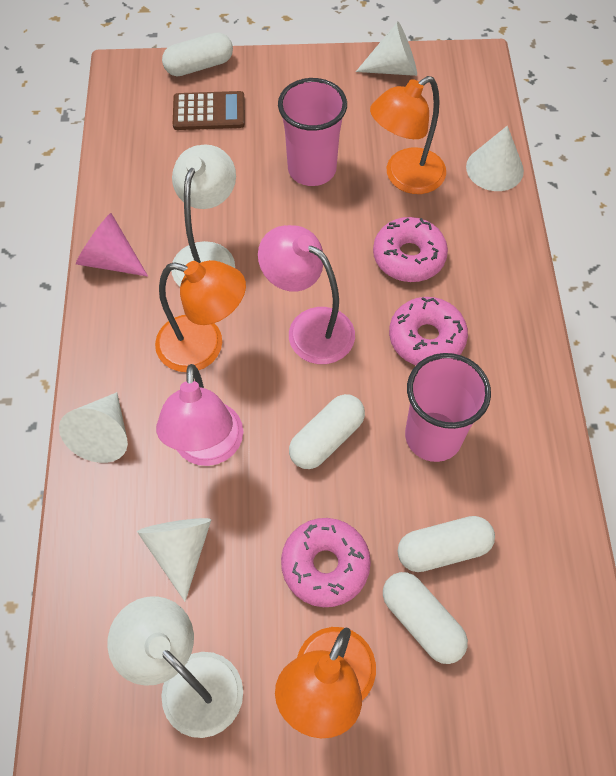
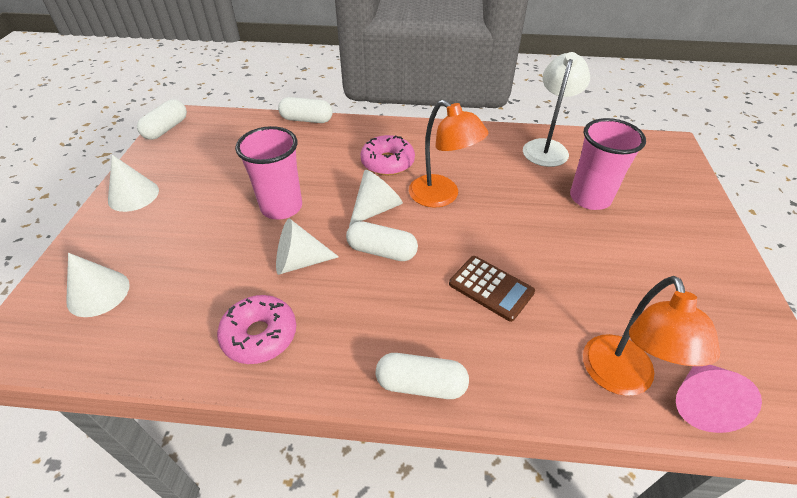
orange lamp: [155,260,246,372] [275,627,376,738] [370,76,446,194] = 3 -> [409,100,488,208] [583,276,720,396] = 2
pink donut: [281,518,371,607] [373,217,448,282] [389,297,468,365] = 3 -> [217,295,296,364] [360,135,415,175] = 2
pink lamp: [156,364,243,466] [258,225,355,364] = 2 -> none = 0
white lamp: [107,596,243,738] [171,144,236,287] = 2 -> [523,52,590,167] = 1

